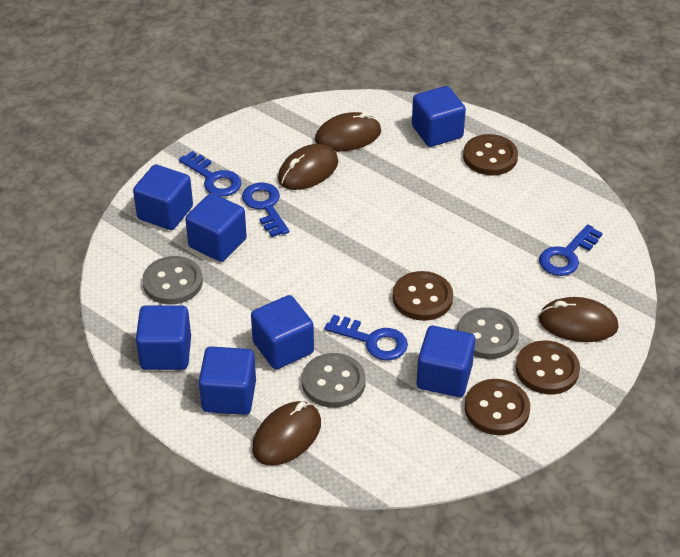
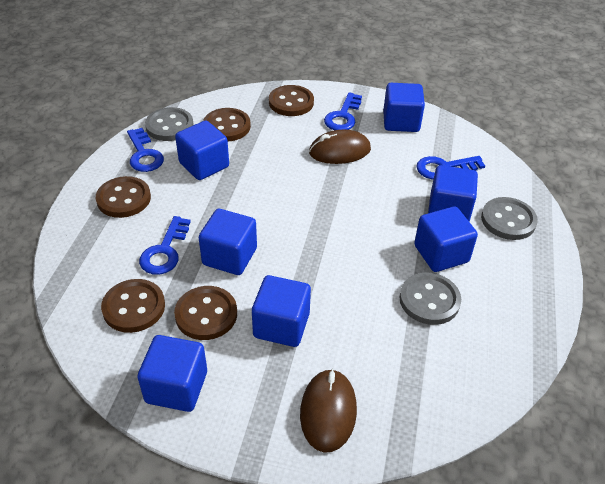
brown button: [393,271,453,321] [463,134,518,175] [465,379,530,435] [516,341,580,394] = 4 -> [96,176,151,218] [101,279,165,333] [174,286,237,340] [203,108,251,141] [269,85,314,116] = 5
brown mouse: [252,401,321,466] [278,144,338,190] [315,112,381,152] [539,297,618,342] = 4 -> [300,369,357,453] [309,130,371,164] = 2

